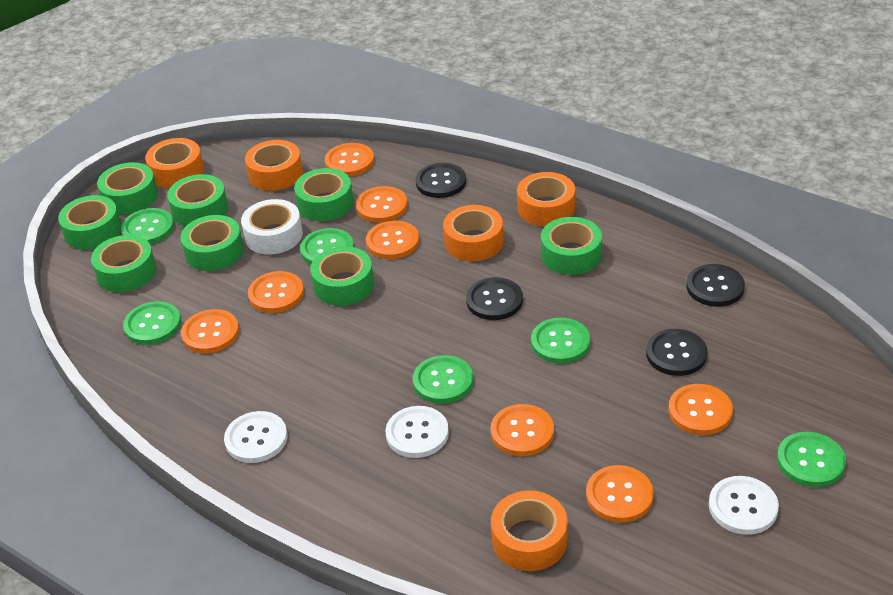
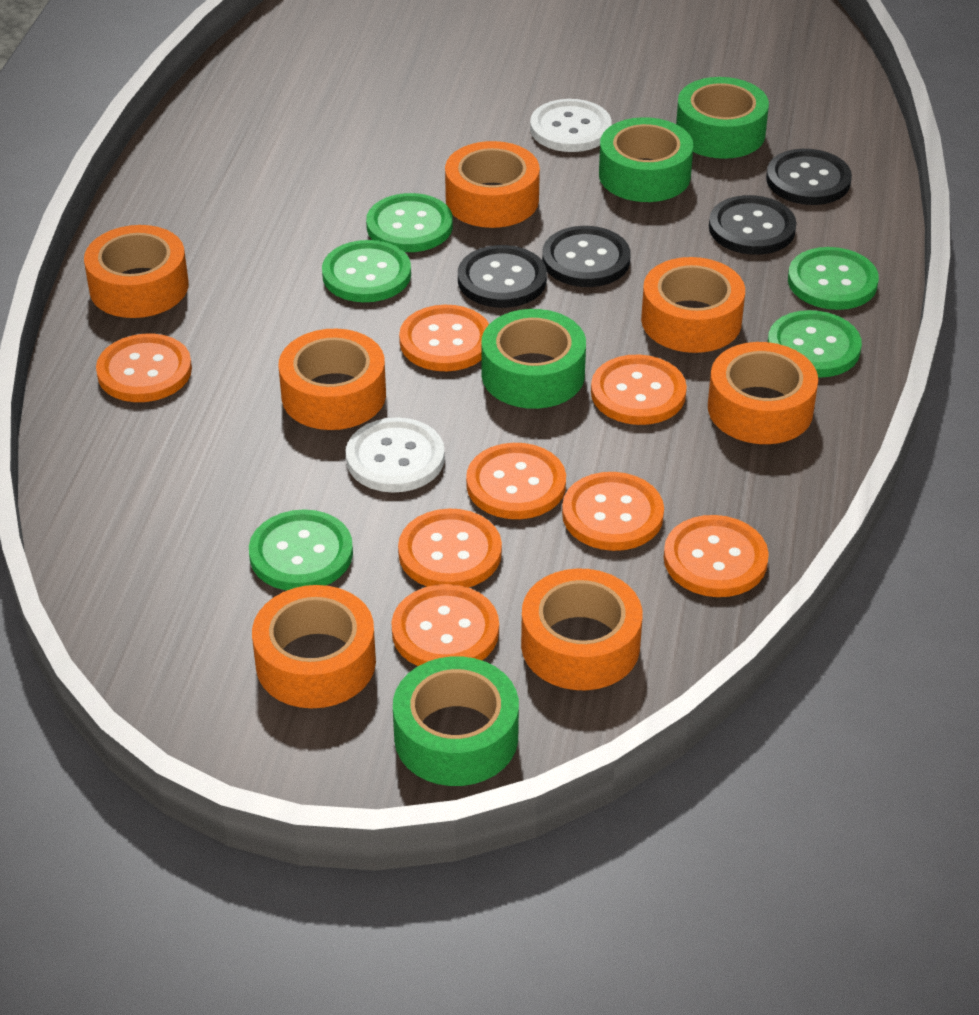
green button: [121,208,174,244] [123,301,181,345] [300,228,354,265] [413,355,473,404] [531,318,590,364] [777,432,846,487] = 6 -> [249,509,353,591] [322,240,411,302] [366,193,453,252] [768,310,862,378] [788,247,879,310] = 5
green tape: [58,195,121,249] [91,235,156,292] [97,162,158,214] [167,174,228,227] [181,215,244,271] [294,168,354,221] [310,246,374,306] [541,217,602,275] = 8 -> [393,656,519,786] [481,309,586,409] [599,117,693,202] [676,77,769,159] = 4
orange tape: [145,138,204,188] [245,140,303,191] [443,205,504,261] [491,490,568,571] [517,172,575,226] = 5 -> [84,225,189,318] [252,585,376,708] [279,329,386,430] [445,141,540,228] [521,568,642,690] [641,257,745,353] [708,342,818,444] = 7
white button: [224,411,288,463] [385,406,449,458] [709,476,779,535] = 3 -> [346,417,445,493] [530,99,612,152] = 2
white tape: [241,199,303,255] = 1 -> none = 0

